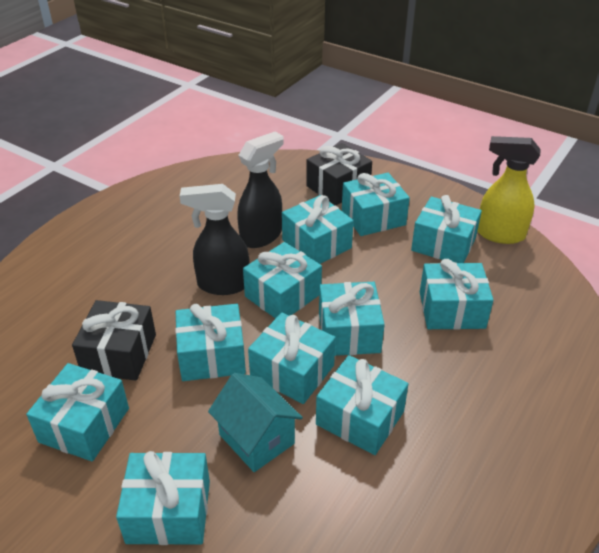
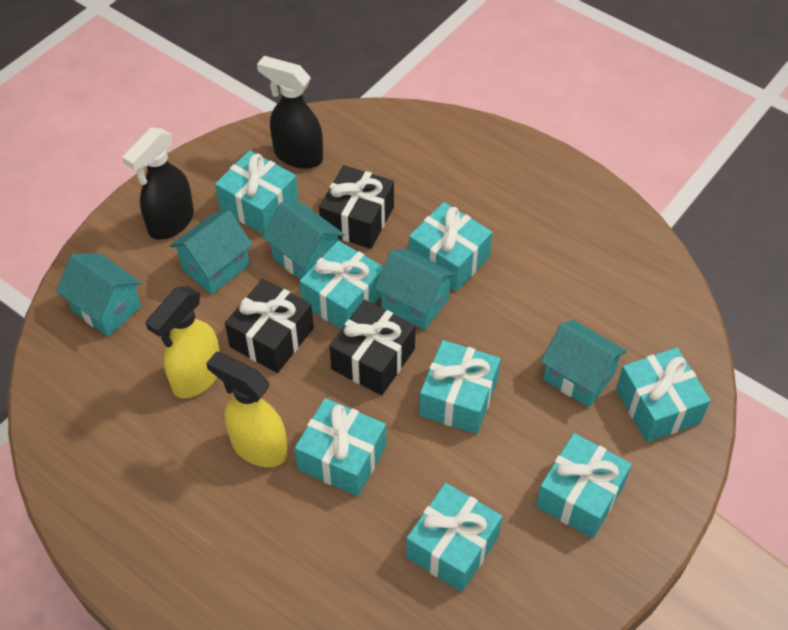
black gift: [72,300,156,381] [306,143,372,205] = 2 -> [225,279,314,373] [319,165,394,249] [329,300,416,395] = 3
turquoise gift: [26,363,129,461] [116,451,210,545] [175,304,246,381] [243,242,322,319] [248,312,336,404] [282,195,354,264] [316,355,409,455] [319,282,385,356] [342,173,410,236] [411,195,482,263] [420,259,494,330] = 11 -> [215,150,299,234] [295,398,386,496] [300,241,384,330] [406,483,502,592] [409,202,493,291] [419,340,501,434] [536,433,632,538] [616,347,711,442] = 8
turquoise house: [208,373,303,472] = 1 -> [56,253,142,337] [170,210,253,294] [262,202,345,280] [375,249,457,330] [541,320,627,407] = 5
yellow spray bottle: [478,136,541,244] = 1 -> [146,286,220,398] [206,352,288,467] = 2

